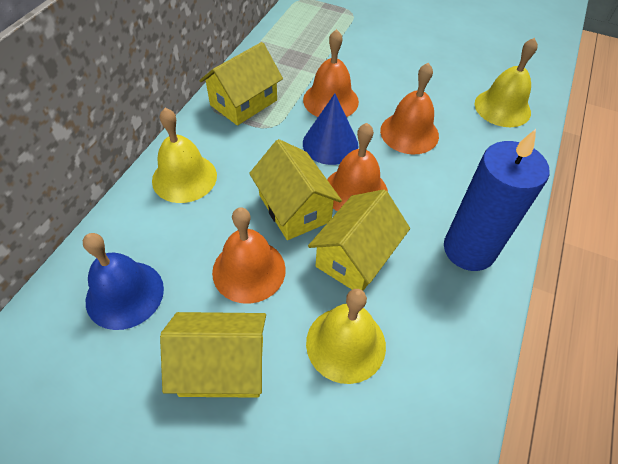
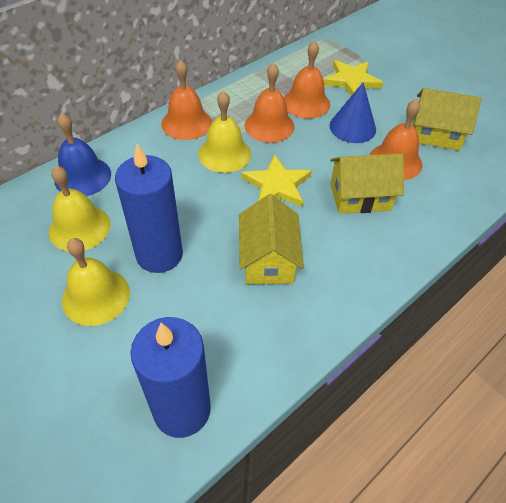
blue candle: [444,129,549,271] = 1 -> [115,144,183,273] [130,317,211,438] = 2
yellow house: [160,312,266,398] [199,42,283,126] [249,139,342,240] [308,189,410,291] = 4 -> [239,194,304,284] [330,153,404,214] [412,88,482,151] = 3
yellow star: none = 0 -> [241,154,312,207] [324,60,383,96] = 2

